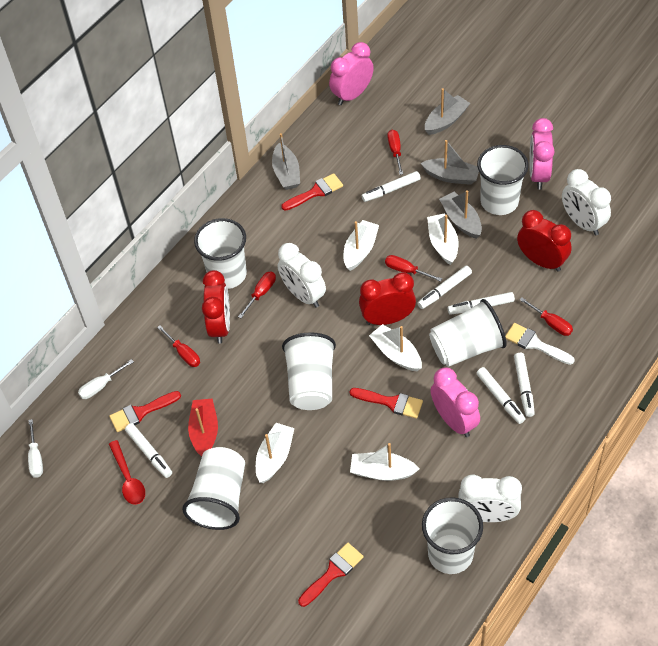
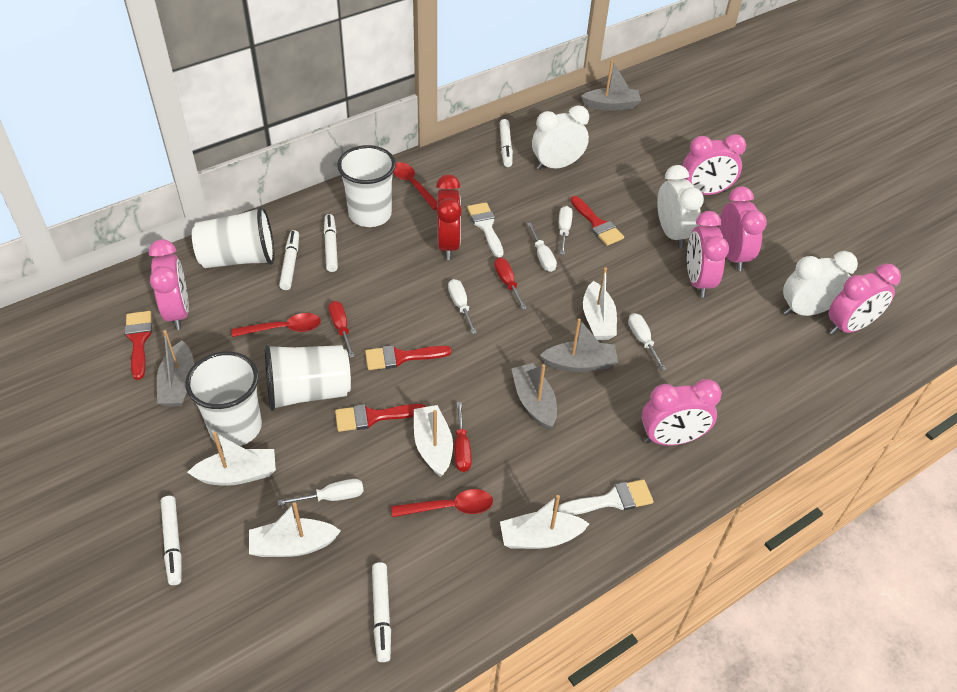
pink clock: [329,42,374,105] [430,368,480,437] [529,118,555,189] = 3 -> [149,239,189,330] [642,379,722,446] [683,134,746,195] [687,211,729,298] [719,186,767,271] [829,264,901,335] = 6
red boat: [188,399,218,456] = 1 -> none = 0
red clock: [202,270,230,344] [359,272,416,325] [517,210,572,272] = 3 -> [436,174,462,260] = 1
red screwdriver: [157,325,200,367] [238,271,276,318] [385,255,442,282] [387,130,403,175] [519,297,573,336] = 5 -> [328,301,355,358] [455,402,472,472] [494,257,527,310] = 3
red spoon: [109,440,145,505] = 1 -> [232,313,321,337] [391,489,493,517] [393,162,437,210] = 3
white brush: [505,323,575,365] = 1 -> [467,202,504,257] [558,479,654,515] = 2
white cup: [182,447,245,530] [194,218,247,289] [282,332,336,410] [422,498,483,574] [429,299,507,367] [477,145,529,215] = 6 -> [185,351,262,446] [192,206,275,268] [264,344,351,411] [337,145,396,227] = 4
white marker: [125,423,172,478] [362,171,421,202] [417,266,472,309] [448,292,515,315] [477,367,525,424] [514,353,535,417] = 6 -> [161,496,181,585] [279,230,299,290] [324,214,338,272] [372,562,391,662] [499,119,513,167] = 5
white screwdriver: [28,419,43,478] [78,359,134,399] = 2 -> [277,479,364,506] [448,279,477,334] [527,223,557,272] [559,206,573,255] [628,313,666,371] = 5

